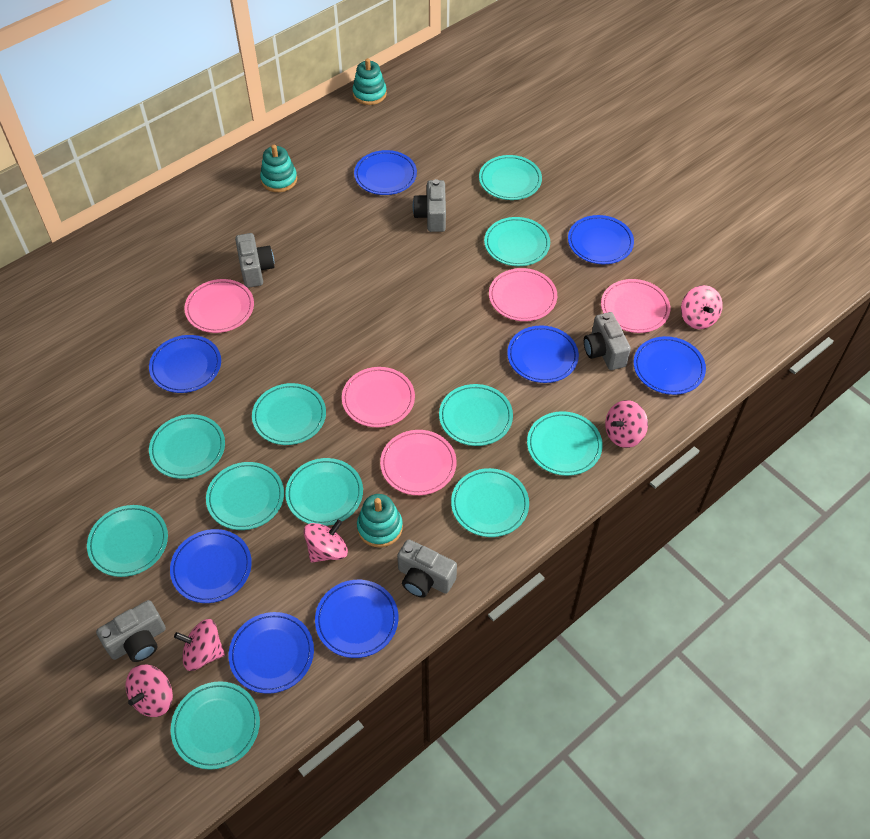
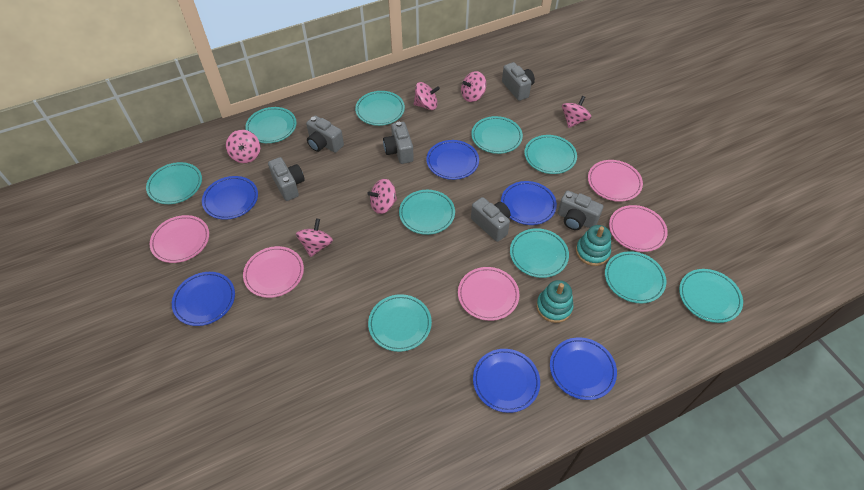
blue plate: [149,335,221,393] [170,529,252,603] [229,612,314,694] [315,580,398,658] [354,150,417,195] [507,325,579,383] [568,215,634,264] [634,336,706,395] = 8 -> [172,272,235,326] [202,176,258,220] [426,140,479,180] [473,349,540,413] [501,181,557,225] [550,337,617,400] = 6
grey camera: [96,600,166,662] [235,233,274,288] [397,539,457,598] [413,179,446,232] [584,312,631,370] = 5 -> [268,157,305,201] [306,115,344,153] [383,122,414,164] [471,197,511,242] [502,62,535,101] [558,190,603,230] = 6
pink spinning top: [126,665,173,717] [174,619,225,671] [304,519,348,562] [605,400,648,448] [681,285,723,329] = 5 -> [226,130,260,163] [296,218,333,257] [367,179,397,214] [414,82,440,110] [461,71,486,102] [562,96,591,128] = 6
turquoise plate: [87,505,168,577] [149,414,225,479] [171,681,260,769] [206,462,284,530] [252,383,326,445] [285,458,363,526] [439,384,513,446] [451,468,529,537] [479,155,542,200] [484,217,550,266] [527,411,603,476] = 11 -> [146,162,202,204] [245,107,297,143] [355,91,405,126] [368,294,432,352] [399,190,455,235] [471,116,523,154] [510,228,569,278] [524,135,577,174] [605,251,666,304] [679,269,743,323] = 10
turquoise stacking toy: [260,145,297,192] [352,58,387,105] [357,494,403,547] = 3 -> [536,280,574,323] [576,225,611,266] = 2

